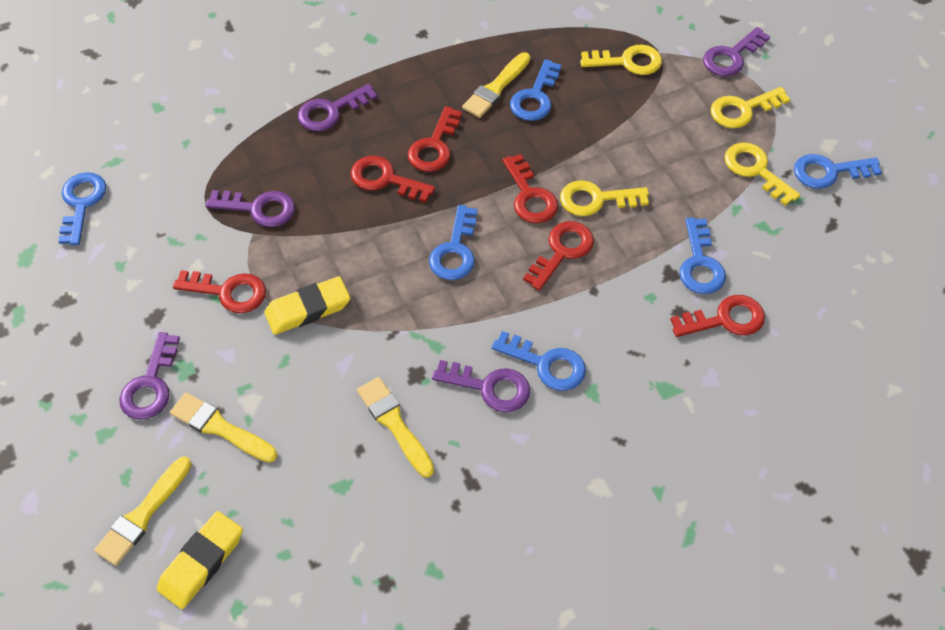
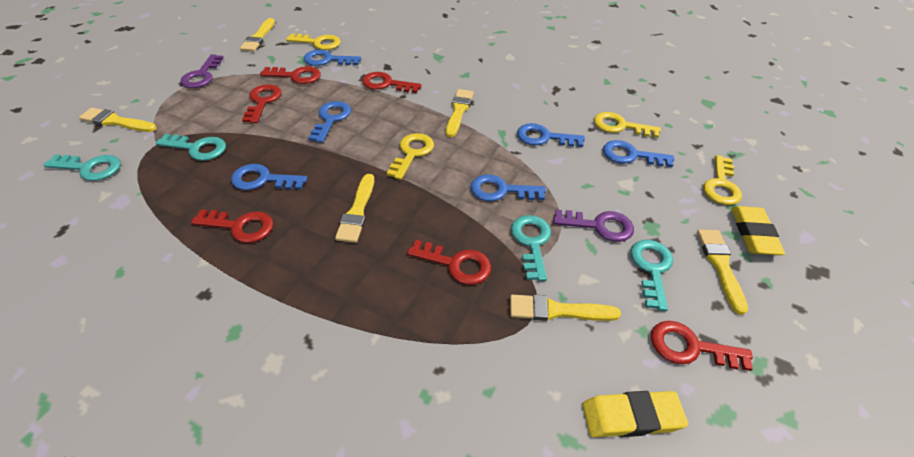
purple key: [119,332,180,420] [206,190,295,227] [298,84,378,131] [432,360,530,412] [703,27,770,76] = 5 -> [180,54,224,88] [553,210,634,242] = 2
turquoise key: none = 0 -> [43,155,121,181] [156,134,226,161] [511,215,551,281] [630,240,673,311] = 4
yellow brush: [94,456,192,566] [170,392,277,462] [357,377,434,477] [462,52,530,118] = 4 -> [79,108,156,132] [240,18,275,52] [335,174,374,243] [446,89,474,137] [510,294,621,321] [697,230,748,315] = 6

